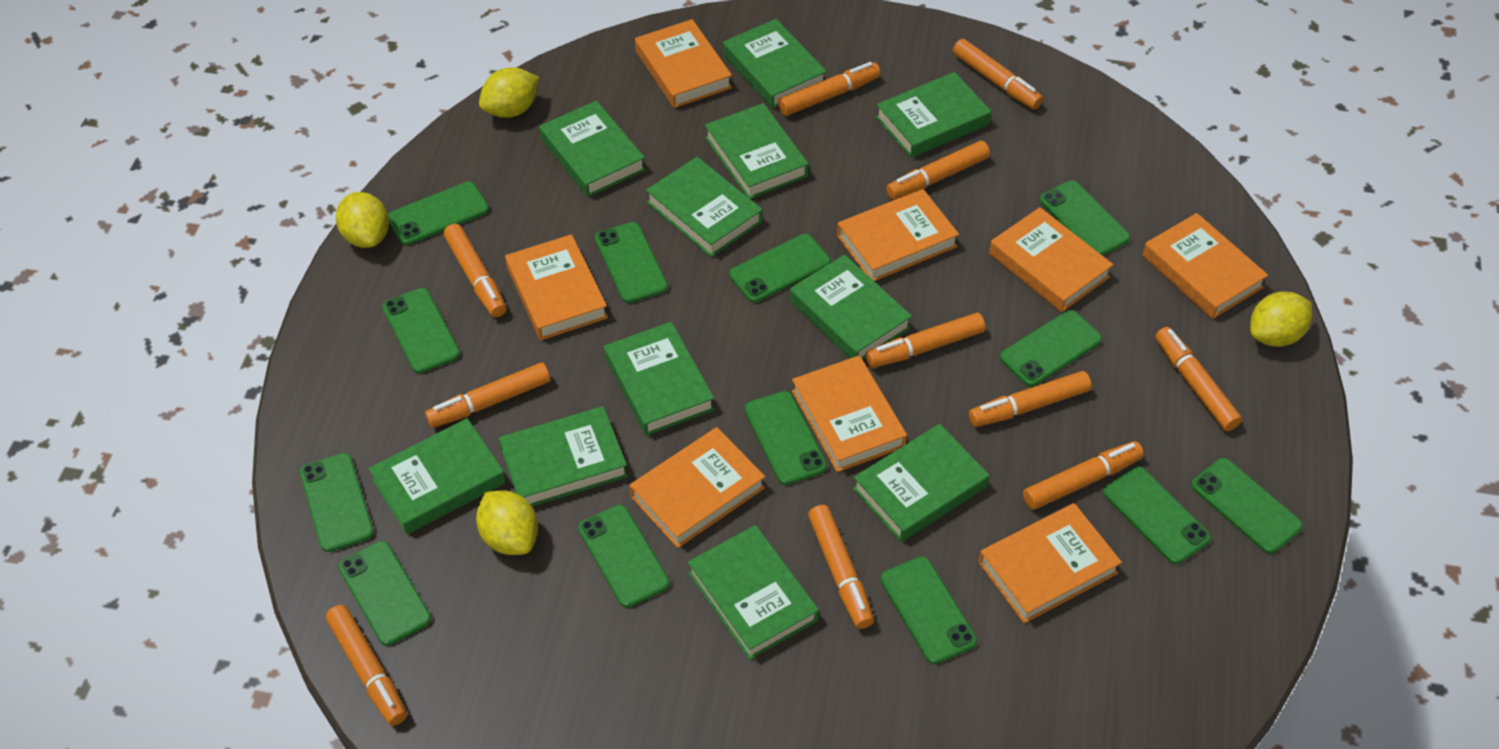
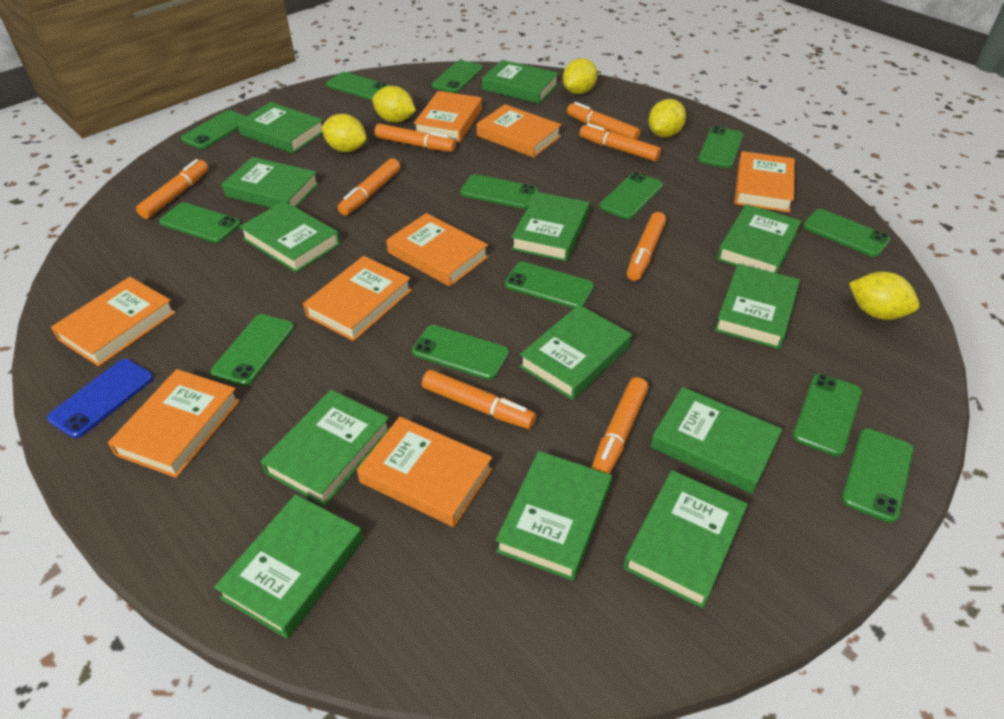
blue phone: none = 0 -> [47,359,154,438] = 1
green book: [368,418,506,534] [499,406,628,506] [539,101,646,197] [604,322,715,436] [646,157,762,257] [688,525,819,660] [705,103,809,199] [723,19,827,109] [790,255,912,360] [853,424,989,542] [876,72,991,158] = 11 -> [214,494,363,639] [222,157,319,208] [237,102,323,153] [239,201,340,272] [261,390,390,506] [482,60,559,104] [496,451,612,581] [511,192,589,262] [519,305,632,400] [623,470,748,608] [650,387,782,494] [715,264,800,349] [717,204,802,273] = 13
orange marker: [326,605,407,726] [425,362,551,428] [443,224,507,317] [778,62,881,116] [808,505,874,629] [866,313,985,368] [886,141,990,200] [953,39,1043,109] [969,371,1092,427] [1023,441,1144,510] [1155,327,1242,431] = 11 -> [136,159,209,219] [338,158,401,216] [374,124,456,152] [422,370,536,429] [567,102,641,140] [579,123,661,161] [591,377,649,474] [627,212,666,281] = 8
yellow lemon: [336,192,389,248] [476,491,538,555] [479,67,540,118] [1250,291,1312,347] = 4 -> [322,114,367,152] [372,86,416,123] [563,58,598,94] [648,99,686,137] [849,272,919,320] = 5

